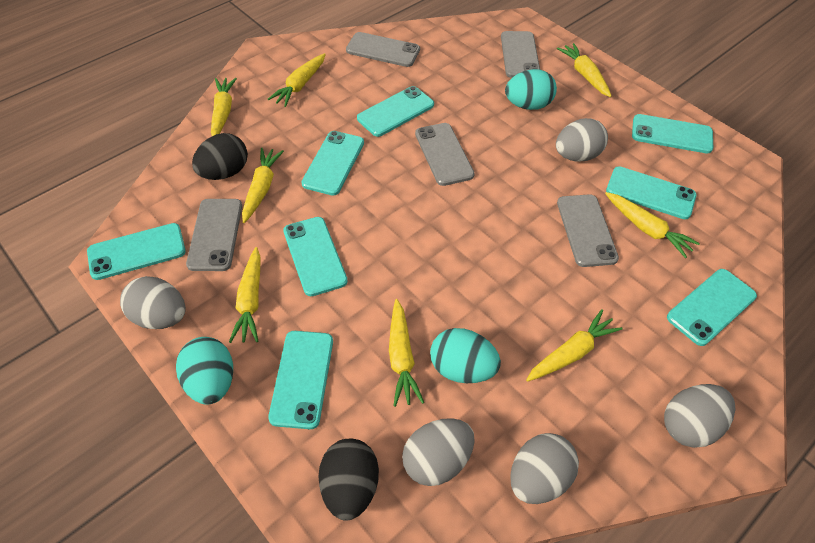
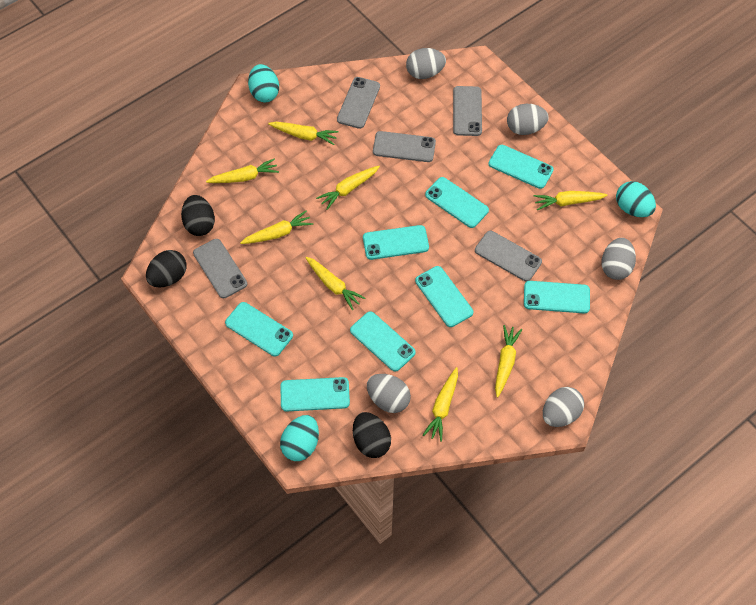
black egg: [192,133,248,180] [318,439,379,521] = 2 -> [146,250,187,288] [181,195,215,236] [353,412,391,458] = 3

